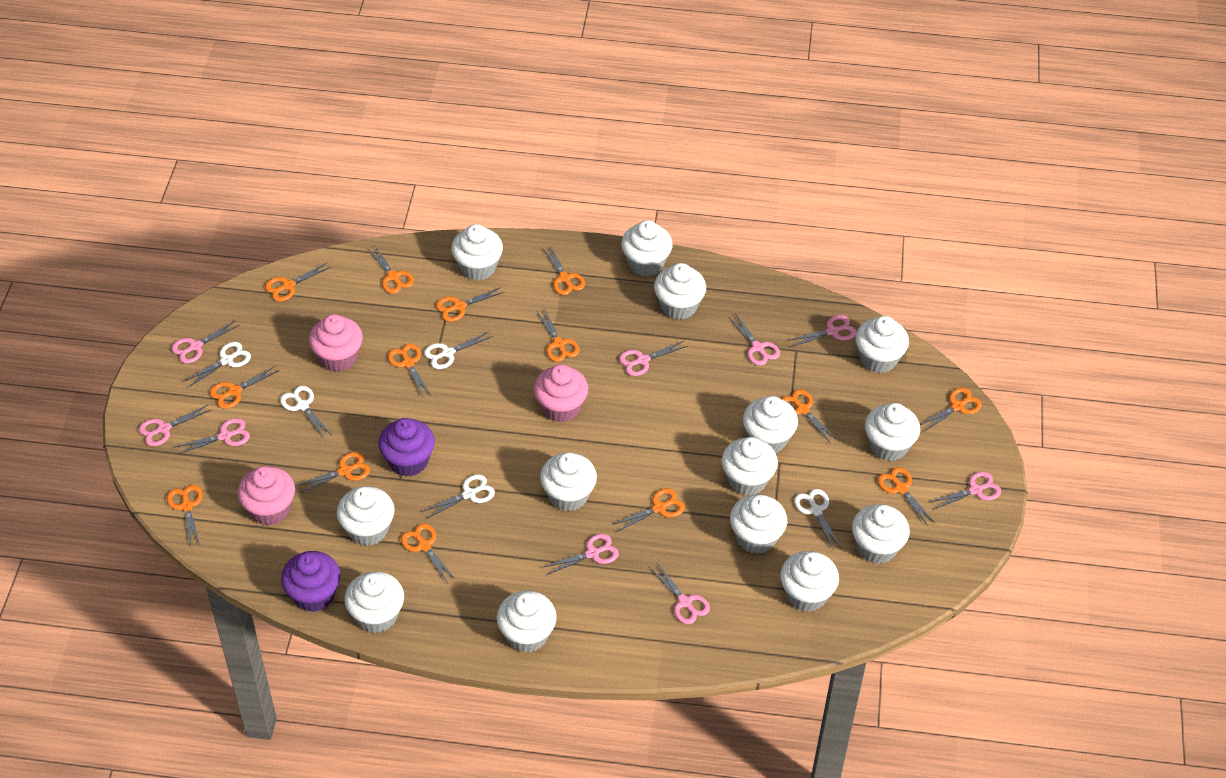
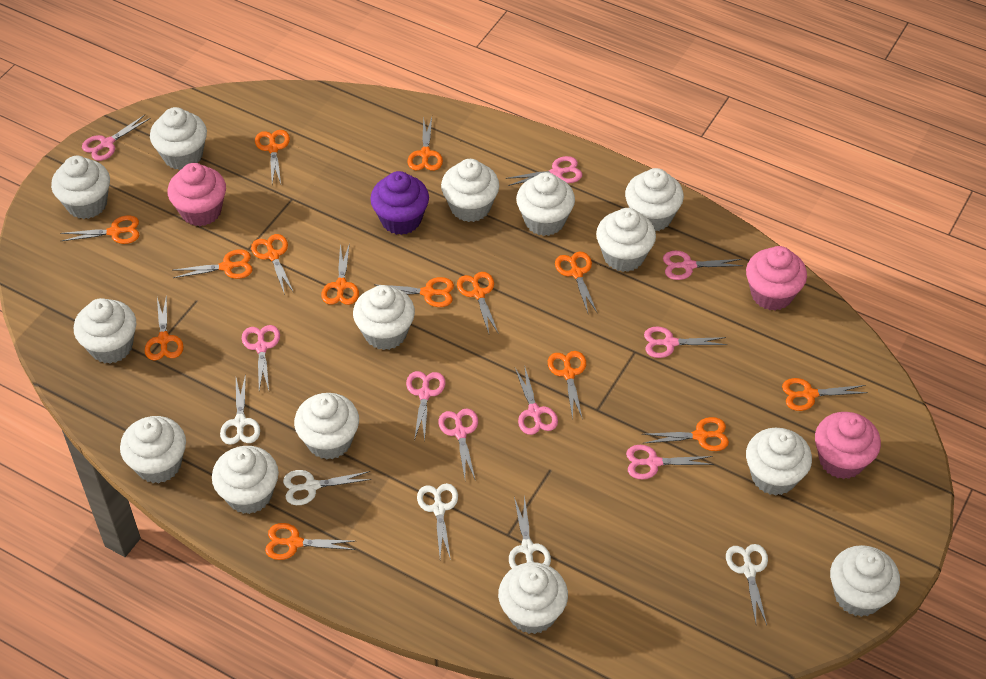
purple cupcake: [281,551,341,612] [378,418,435,476] = 2 -> [370,171,429,235] = 1

